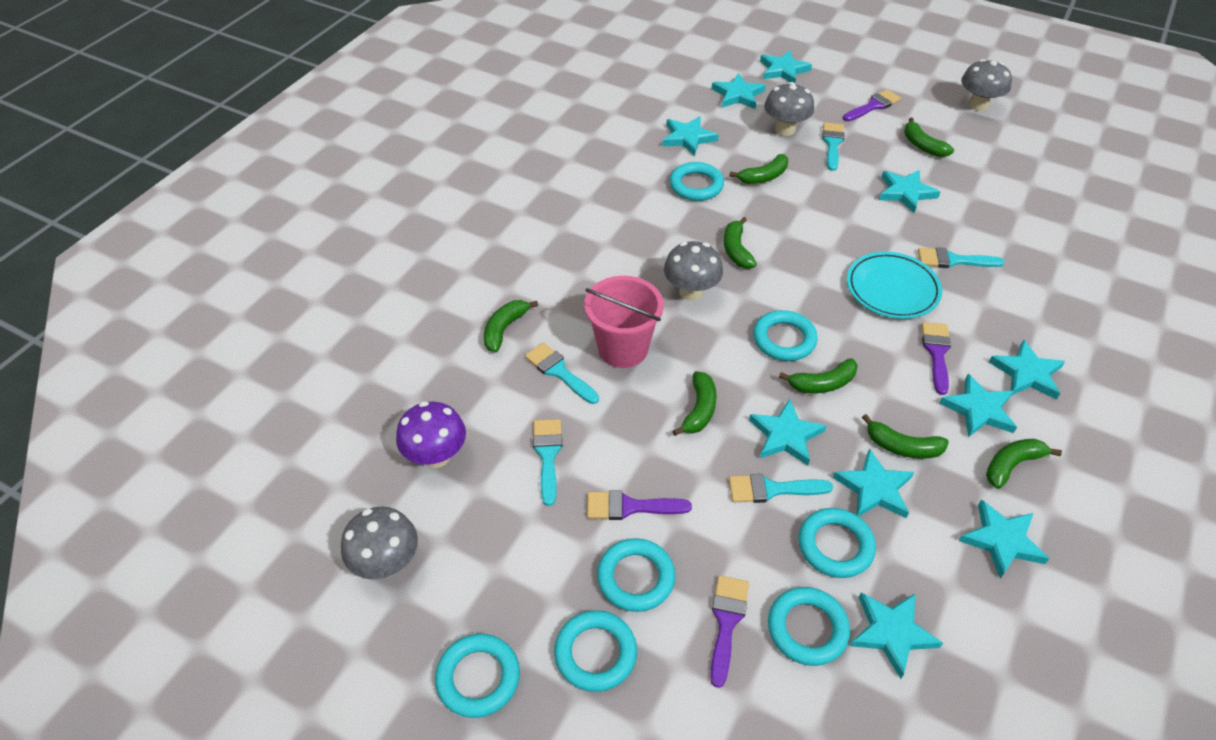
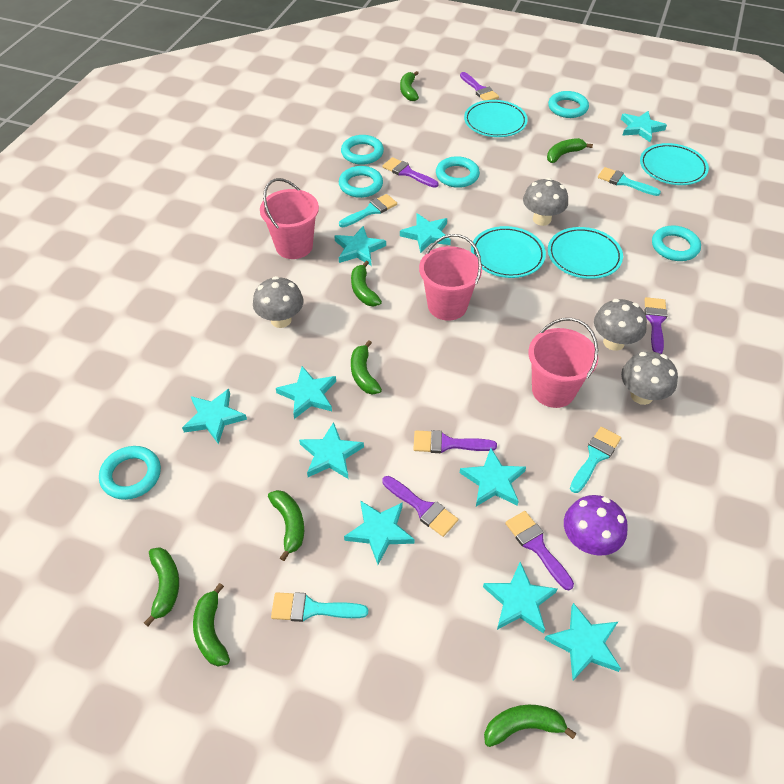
pink bucket: [584,276,664,368] = 1 -> [260,178,319,259] [419,234,482,321] [528,318,598,408] = 3
purple brush: [587,491,692,520] [710,576,749,688] [843,89,901,122] [922,322,951,395] = 4 -> [382,157,439,188] [382,476,458,537] [413,430,497,453] [460,72,499,101] [505,511,574,591] [644,297,668,354] = 6
turquoise brush: [525,342,599,404] [533,419,562,506] [729,474,833,503] [822,123,845,171] [918,247,1005,268] = 5 -> [271,592,368,622] [339,194,397,227] [570,427,621,493] [598,167,661,196] = 4
turquoise plate: [847,252,942,319] = 1 -> [464,100,528,137] [471,226,546,278] [548,227,623,279] [640,143,709,185] = 4
turquoise ring: [435,634,520,718] [554,610,637,692] [597,538,675,612] [670,162,724,201] [753,310,818,361] [768,587,850,666] [798,508,876,578] = 7 -> [99,446,161,500] [339,166,383,198] [341,135,384,165] [436,156,480,188] [548,91,589,118] [652,226,701,261] = 6

